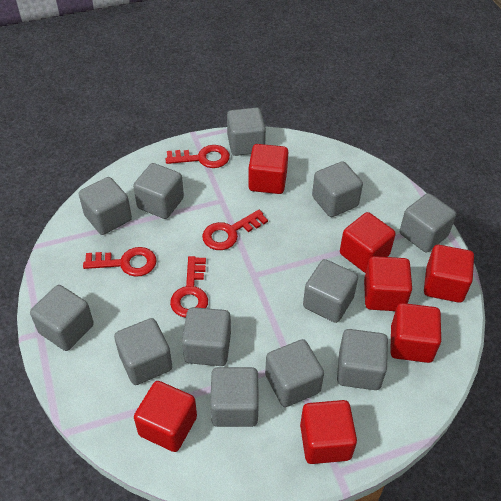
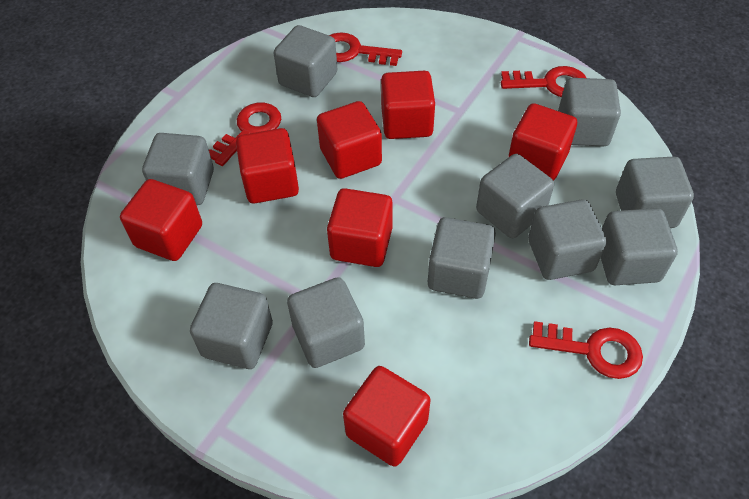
grey cube: [30,285,94,351] [79,177,132,235] [114,318,172,385] [133,163,184,219] [182,307,231,366] [210,367,259,427] [227,108,266,156] [265,339,324,407] [303,259,358,323] [312,161,363,217] [337,329,388,390] [400,193,456,253] = 12 -> [142,133,214,205] [190,283,273,369] [274,25,337,97] [287,277,365,368] [428,217,496,299] [476,154,554,238] [528,199,607,280] [558,78,621,147] [601,208,678,285] [616,157,694,228] = 10

